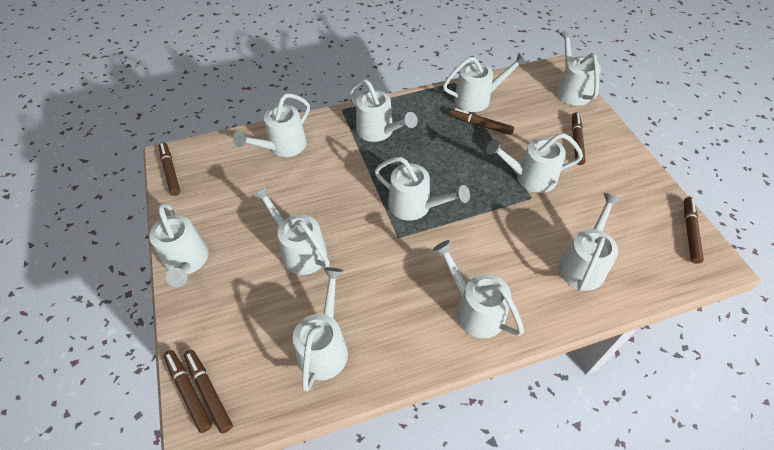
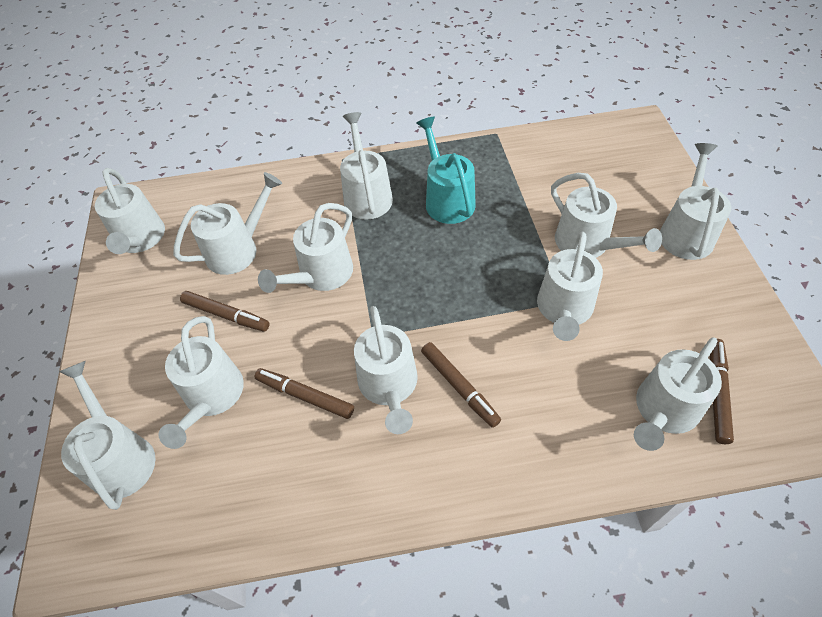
brown marker: [159,142,180,196] [163,350,212,433] [184,350,233,434] [450,108,514,135] [572,112,586,165] [684,197,704,264] = 6 -> [180,291,270,332] [255,368,354,419] [421,342,501,428] [710,339,734,444] = 4
turquoise watering can: none = 0 -> [417,117,476,224] = 1

